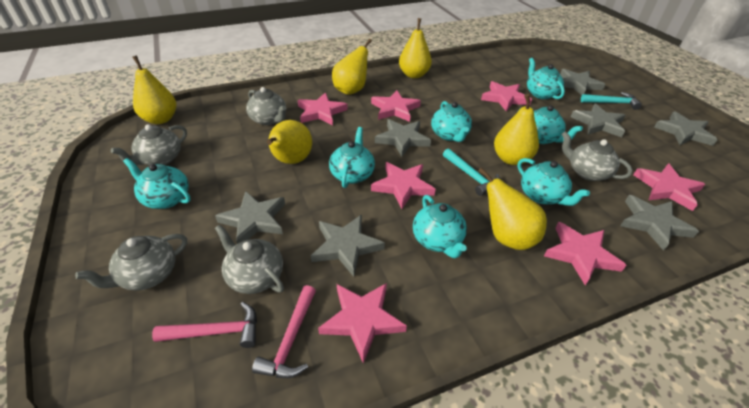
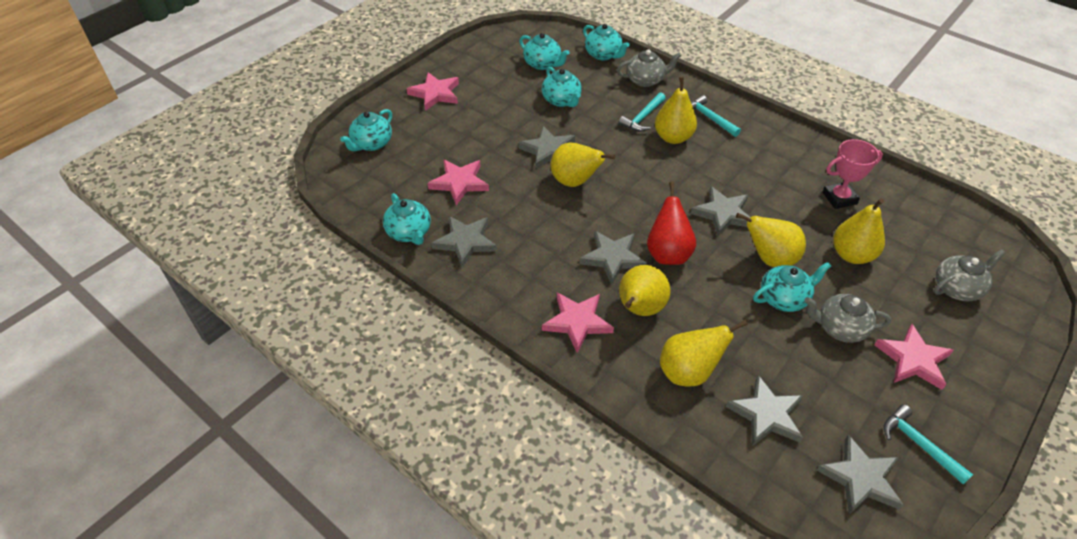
grey star: [215,191,285,244] [311,215,385,277] [375,119,431,157] [560,69,606,95] [571,103,626,137] [620,195,699,251] [654,111,718,146] = 7 -> [431,216,497,268] [518,126,575,170] [579,230,647,285] [691,186,750,236] [726,375,803,447] [816,435,904,515] = 6
grey teapot: [75,234,187,290] [111,124,187,165] [215,225,284,294] [246,87,286,125] [562,131,633,181] = 5 -> [617,49,681,87] [804,294,891,343] [934,249,1005,301] = 3
pink hammer: [152,302,257,348] [252,285,316,378] = 2 -> none = 0
pink star: [298,93,348,125] [318,283,407,363] [371,90,421,122] [371,162,436,209] [481,81,532,112] [544,222,626,285] [633,164,705,211] = 7 -> [406,72,459,111] [428,159,489,205] [542,293,614,353] [874,324,954,390] = 4
pink trophy: none = 0 -> [822,139,883,209] = 1
red pear: none = 0 -> [647,182,696,265] = 1
turquoise hammer: [443,148,500,196] [581,92,642,110] = 2 -> [619,93,666,132] [691,95,741,137] [884,404,973,485] = 3
turquoise teapot: [123,158,191,209] [329,127,375,188] [413,195,467,258] [431,101,472,142] [518,158,590,206] [519,105,583,144] [527,58,565,99] = 7 -> [340,109,392,151] [383,193,431,245] [519,33,570,70] [542,67,582,107] [583,24,630,61] [753,262,831,312] = 6

